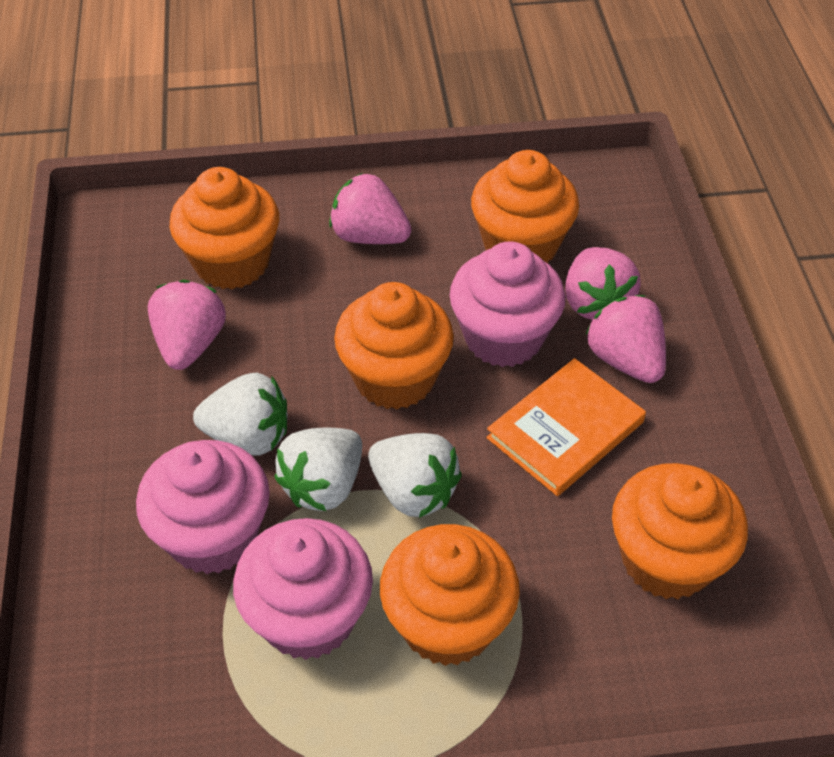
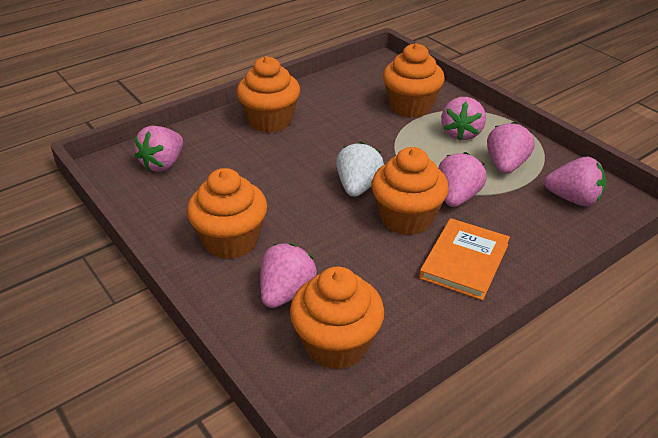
pink cupcake: [136,440,270,574] [233,518,373,660] [450,241,565,367] = 3 -> none = 0
pink strawberry: [148,280,226,370] [329,173,411,244] [565,247,641,320] [586,295,666,383] = 4 -> [134,126,183,172] [260,243,317,308] [438,152,487,207] [441,97,486,141] [487,122,534,174] [544,157,606,206] = 6
white strawberry: [193,373,287,456] [274,427,362,511] [368,433,462,518] = 3 -> [336,142,384,197] = 1

